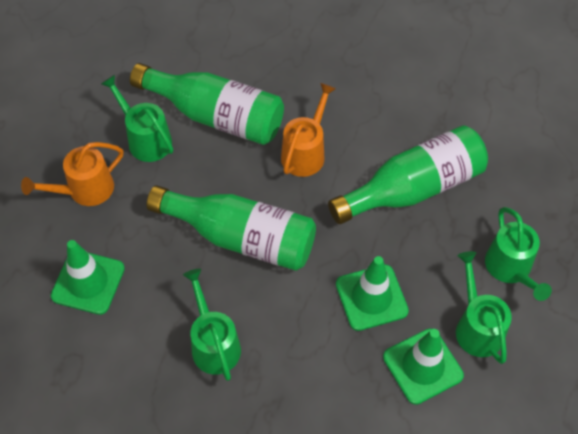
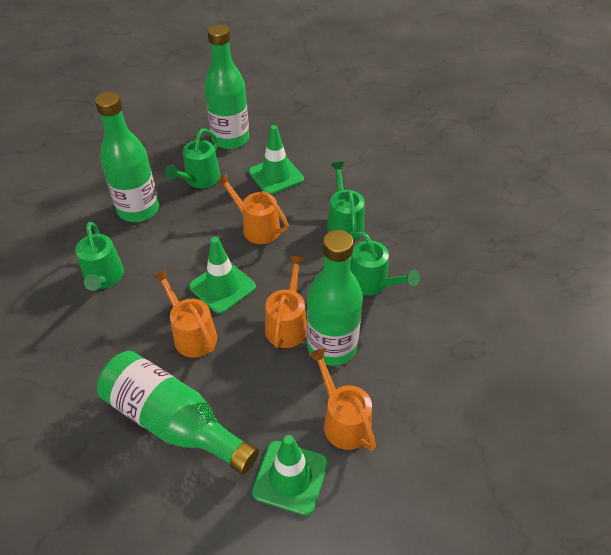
green bottle: [130,63,284,145] [147,185,316,271] [328,125,488,224] = 3 -> [95,92,159,222] [97,351,259,475] [204,24,249,149] [307,230,363,366] = 4
orange watering can: [21,142,123,206] [281,83,336,177] = 2 -> [153,269,217,358] [217,174,289,244] [265,255,307,348] [309,348,376,451] = 4

